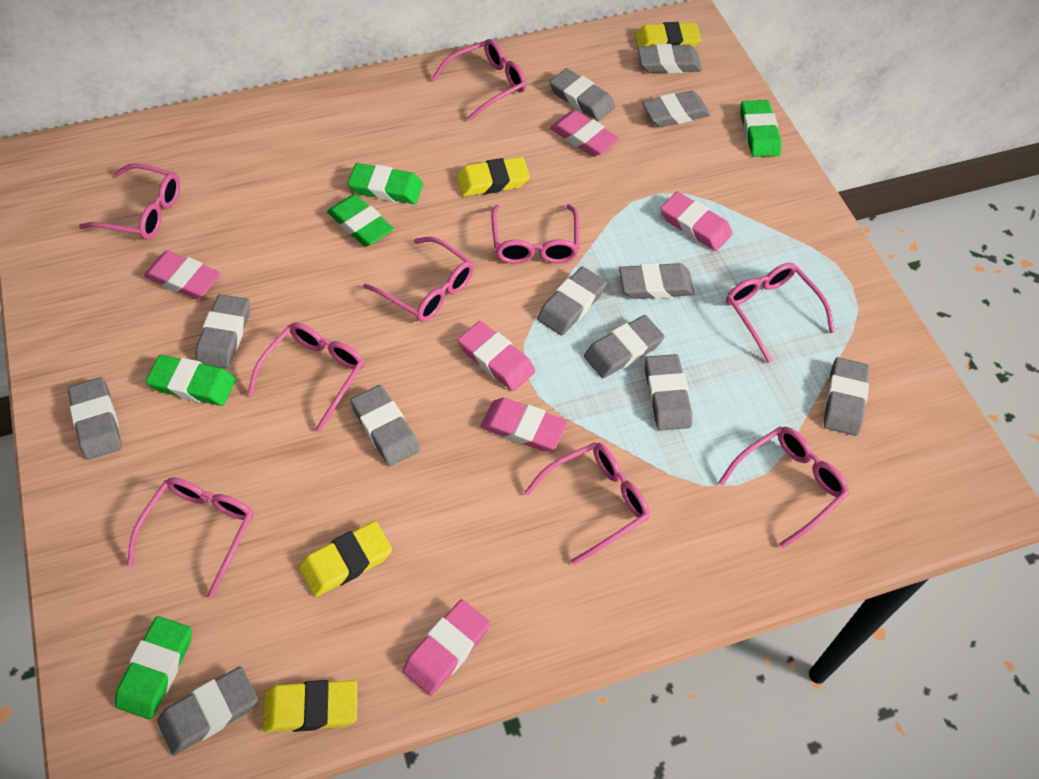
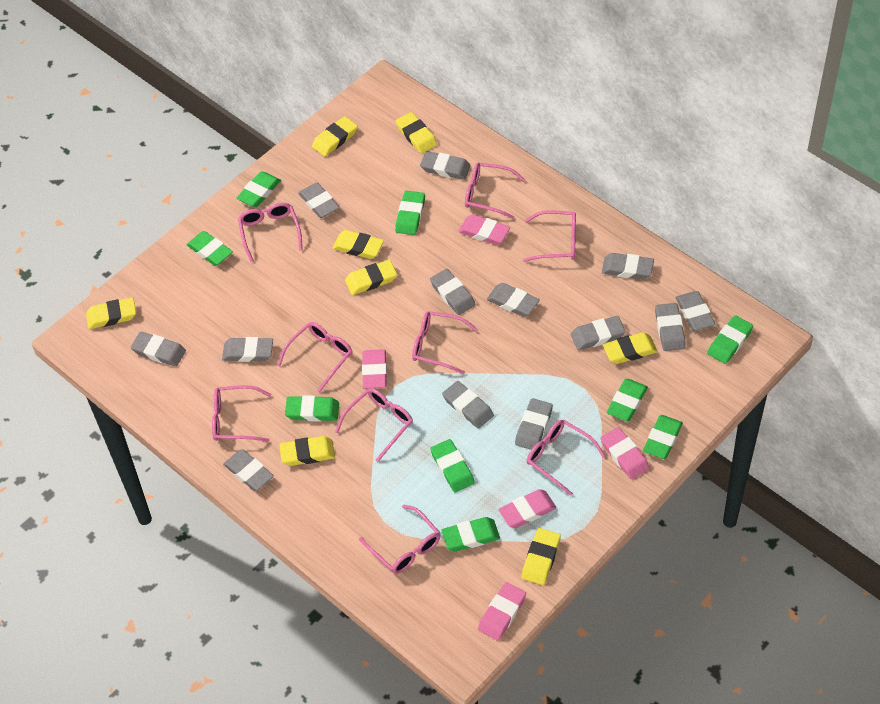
green eraser: [115,616,192,720] [146,355,236,406] [327,194,394,247] [348,163,423,204] [740,100,781,157] = 5 -> [187,231,233,266] [237,171,281,207] [285,395,339,421] [395,191,425,235] [430,439,475,492] [441,517,500,552] [607,379,648,421] [643,415,683,459] [707,315,753,364] = 9
grey eraser: [68,377,122,460] [157,667,258,755] [195,294,250,369] [350,385,420,466] [537,267,607,335] [549,68,615,121] [584,315,665,378] [619,263,695,299] [637,44,702,73] [642,91,710,127] [645,354,692,431] [824,357,869,436] = 12 -> [131,332,186,367] [222,337,273,362] [223,449,274,491] [298,182,340,218] [420,151,471,180] [430,269,476,315] [442,381,494,429] [487,283,540,317] [515,398,553,450] [571,316,626,350] [602,253,654,279] [655,303,686,351] [675,291,715,331] = 13
pink eraser: [144,250,221,299] [402,599,490,696] [458,321,535,391] [480,398,567,452] [550,110,619,157] [660,192,733,251] = 6 -> [362,349,387,389] [458,214,510,245] [478,582,526,641] [498,489,556,528] [600,427,649,479] = 5
yellow eraser: [262,680,357,732] [299,521,392,597] [457,157,530,196] [635,22,701,48] = 4 -> [86,297,136,329] [279,436,335,466] [312,116,358,156] [333,230,384,259] [345,260,397,295] [396,112,437,154] [521,528,561,585] [603,332,658,364] = 8

